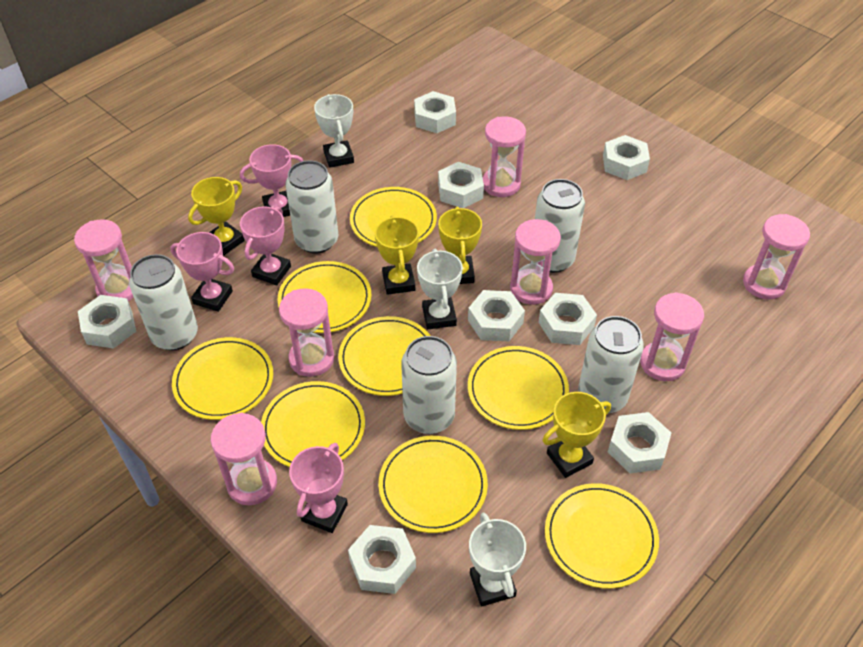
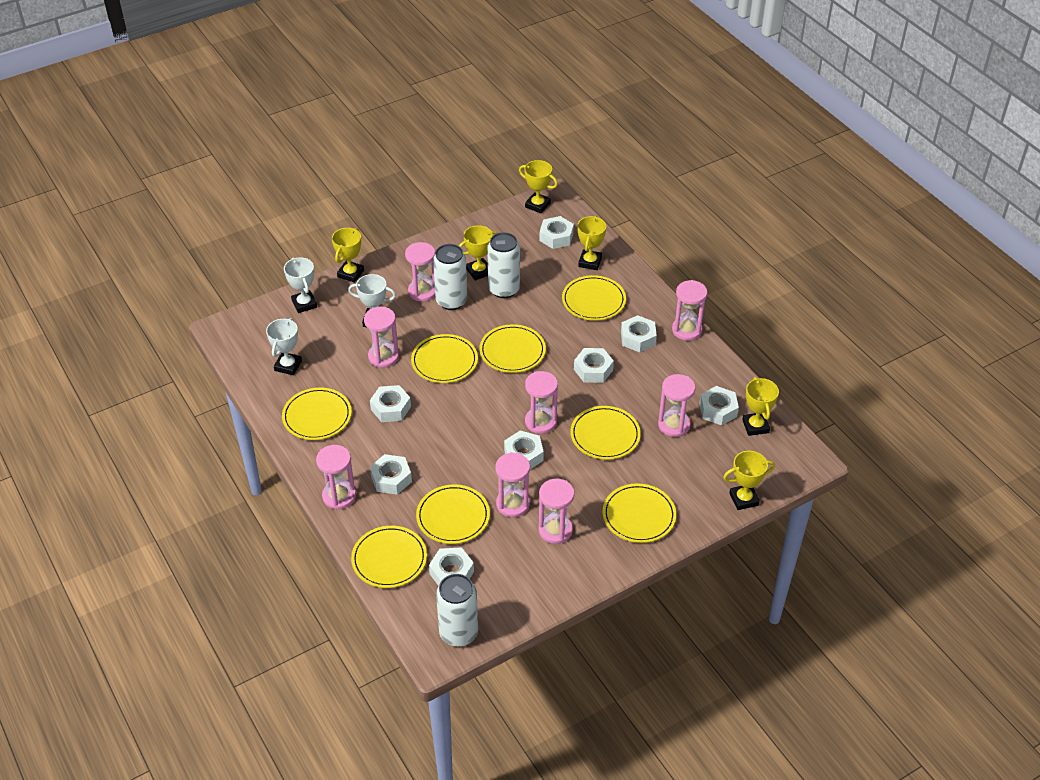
pink hourglass: [74,219,134,301] [211,413,277,505] [279,288,334,377] [483,117,526,197] [510,219,561,305] [640,292,704,381] [743,214,810,300] = 7 -> [316,445,356,510] [364,307,399,368] [405,242,435,302] [495,452,530,517] [525,371,558,434] [539,479,574,544] [658,374,695,437] [672,280,707,341] = 8
pink trophy: [170,232,234,312] [240,144,303,217] [240,206,291,285] [289,443,348,533] = 4 -> none = 0
white can: [129,254,198,351] [285,160,338,254] [401,336,457,434] [535,179,585,273] [578,316,644,413] = 5 -> [433,244,467,310] [436,574,478,647] [487,232,520,298] = 3
yellow trophy: [188,177,245,256] [375,215,419,295] [438,207,482,284] [542,392,611,478] = 4 -> [332,228,364,283] [459,225,498,281] [519,160,558,213] [577,216,606,270] [723,451,775,510] [742,377,779,436] = 6

